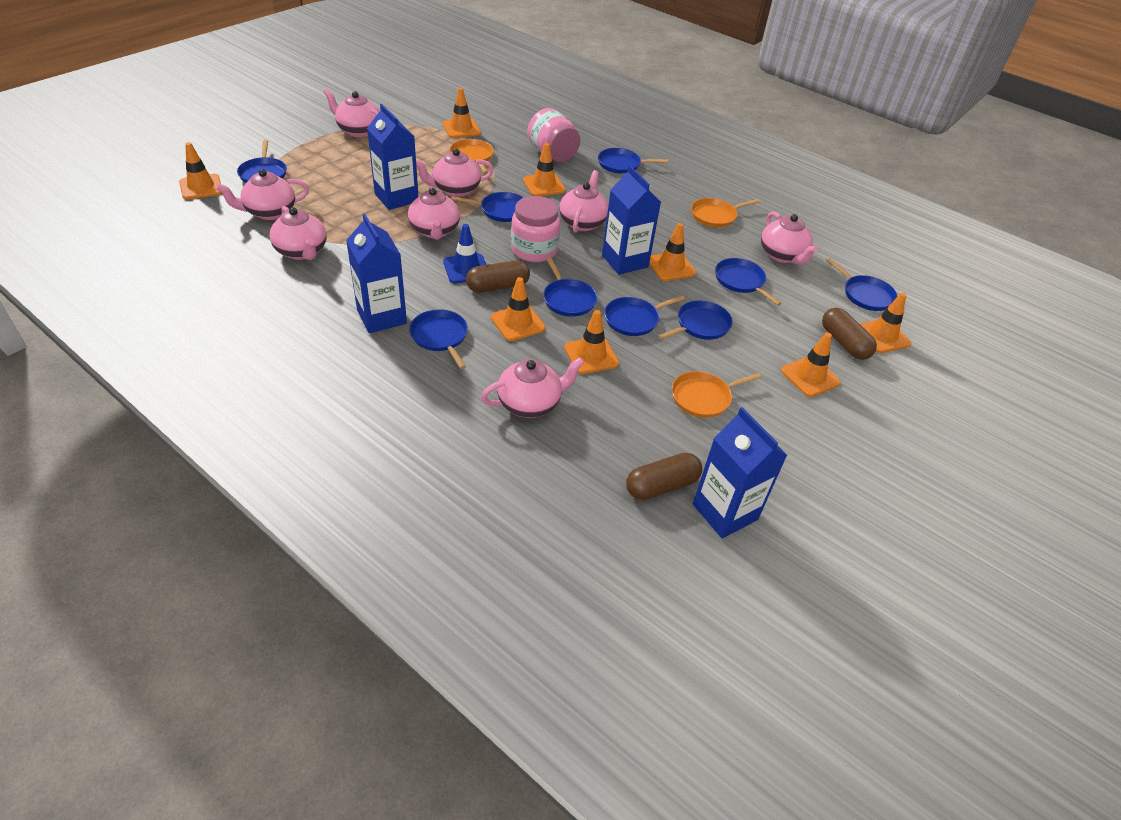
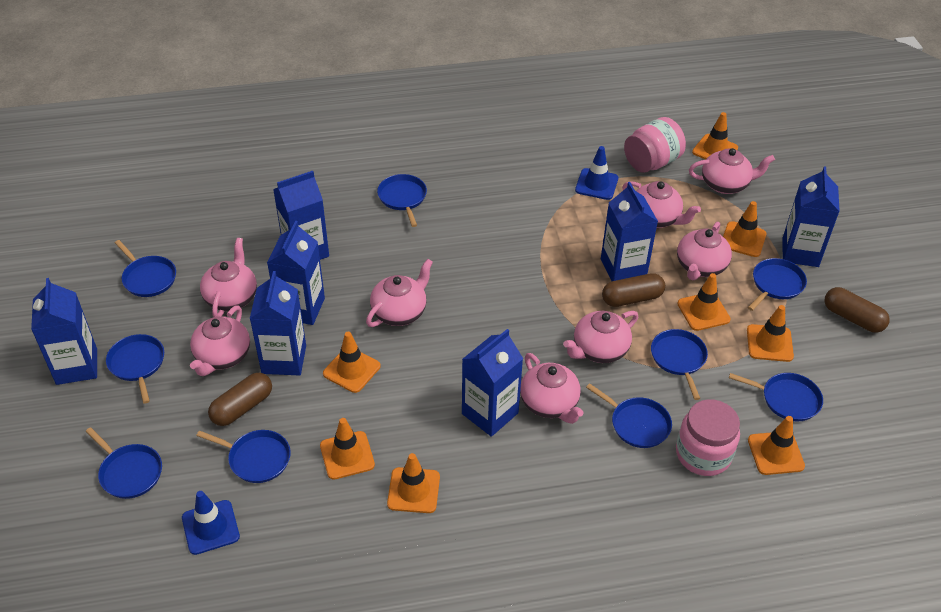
blue carton: [346,213,407,333] [367,104,419,210] [602,165,661,275] [693,407,787,538] = 4 -> [31,278,97,385] [250,271,306,375] [267,221,325,325] [273,171,329,260] [462,329,523,437] [601,182,658,281] [783,166,840,267] = 7
blue traffic cone: [443,224,486,283] = 1 -> [182,491,240,555] [575,146,618,200] = 2
orange pan: [450,139,494,174] [672,371,762,418] [691,198,760,228] = 3 -> none = 0

